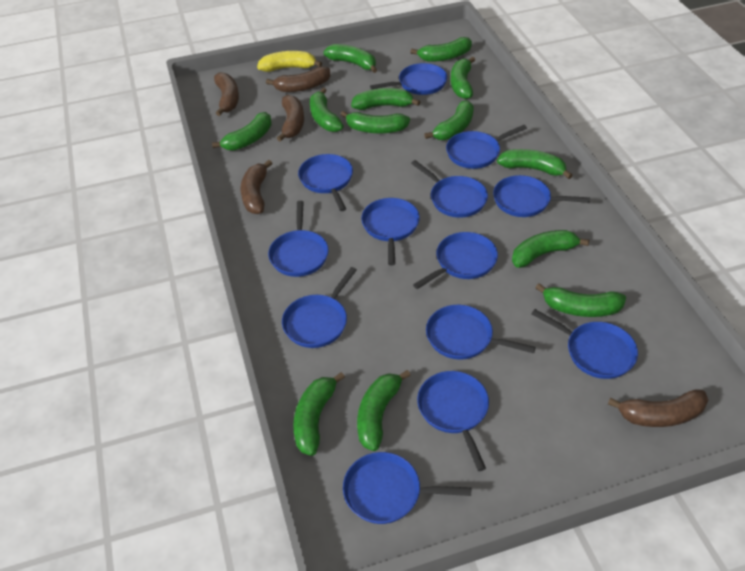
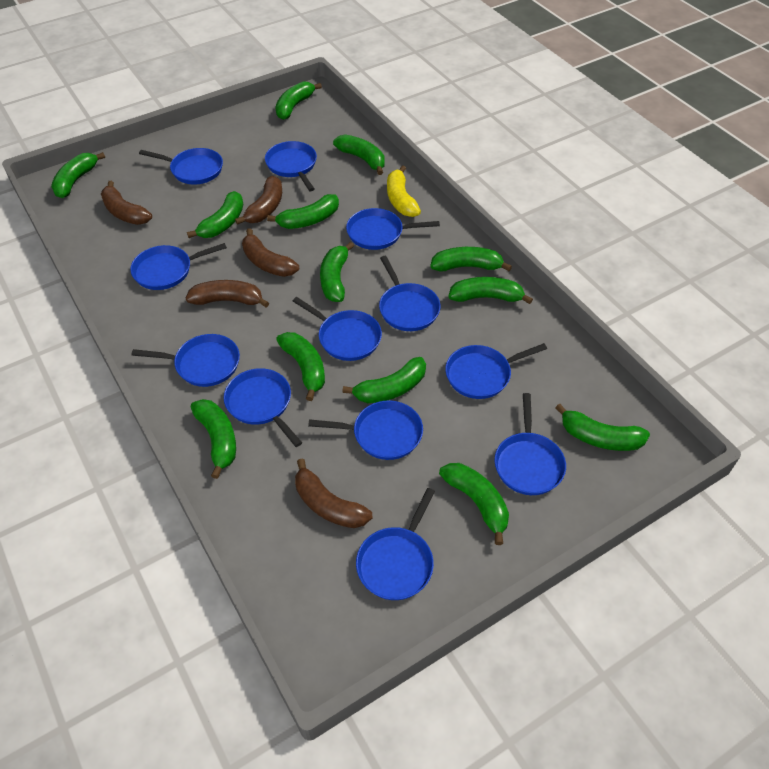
blue pan: [268,201,329,277] [282,267,357,348] [298,154,353,211] [343,452,471,524] [361,198,420,265] [370,63,447,95] [411,160,488,218] [413,232,498,289] [417,371,489,471] [426,305,536,360] [446,125,527,169] [493,175,590,217] [531,309,638,379] = 13 -> [130,243,227,290] [132,334,240,387] [139,148,223,184] [224,368,302,447] [265,141,317,191] [293,297,382,361] [308,400,423,460] [346,208,440,250] [356,488,435,600] [379,256,440,331] [445,343,547,399] [494,393,566,495] = 12

